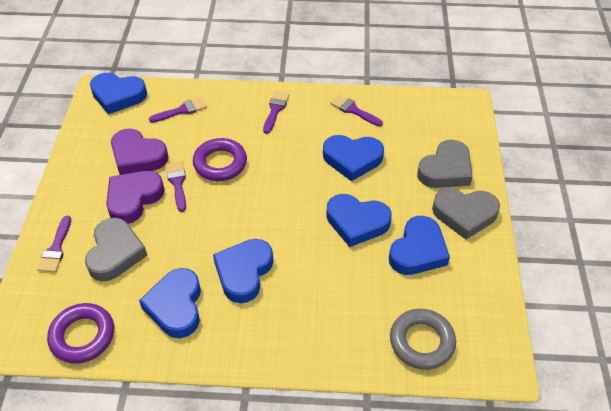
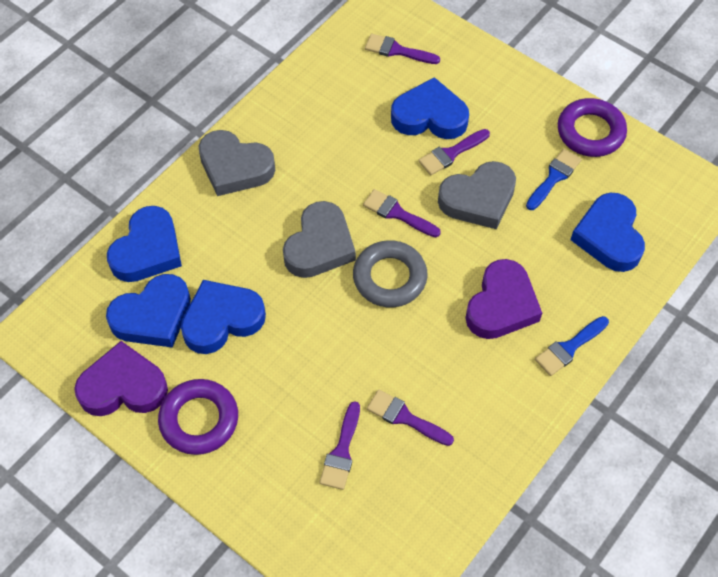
blue brush: none = 0 -> [526,149,582,210] [535,316,609,376] = 2
blue heart: [90,73,147,115] [139,268,201,338] [213,239,273,303] [323,135,384,181] [326,194,392,247] [389,216,450,275] = 6 -> [106,274,191,348] [107,206,182,282] [181,280,266,354] [391,77,469,139] [570,193,645,272] = 5

